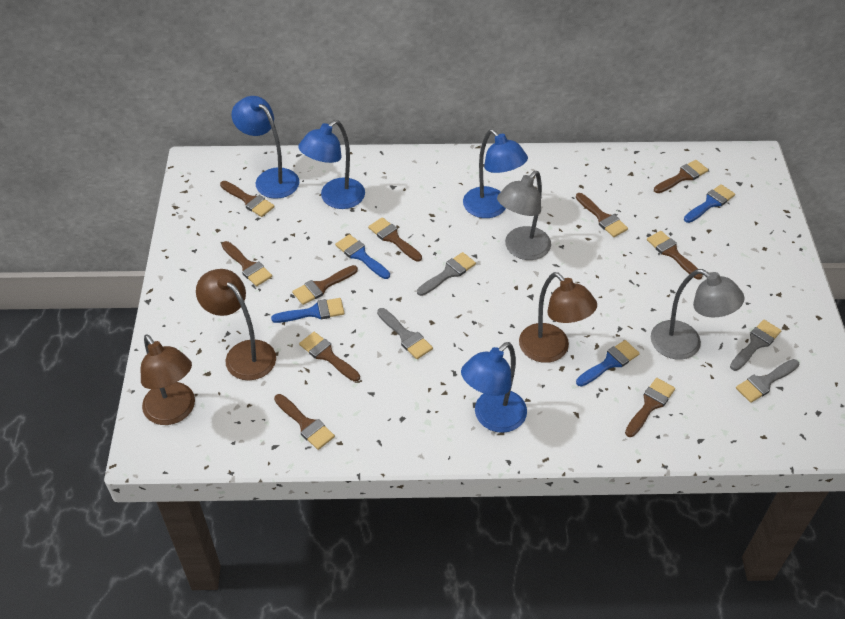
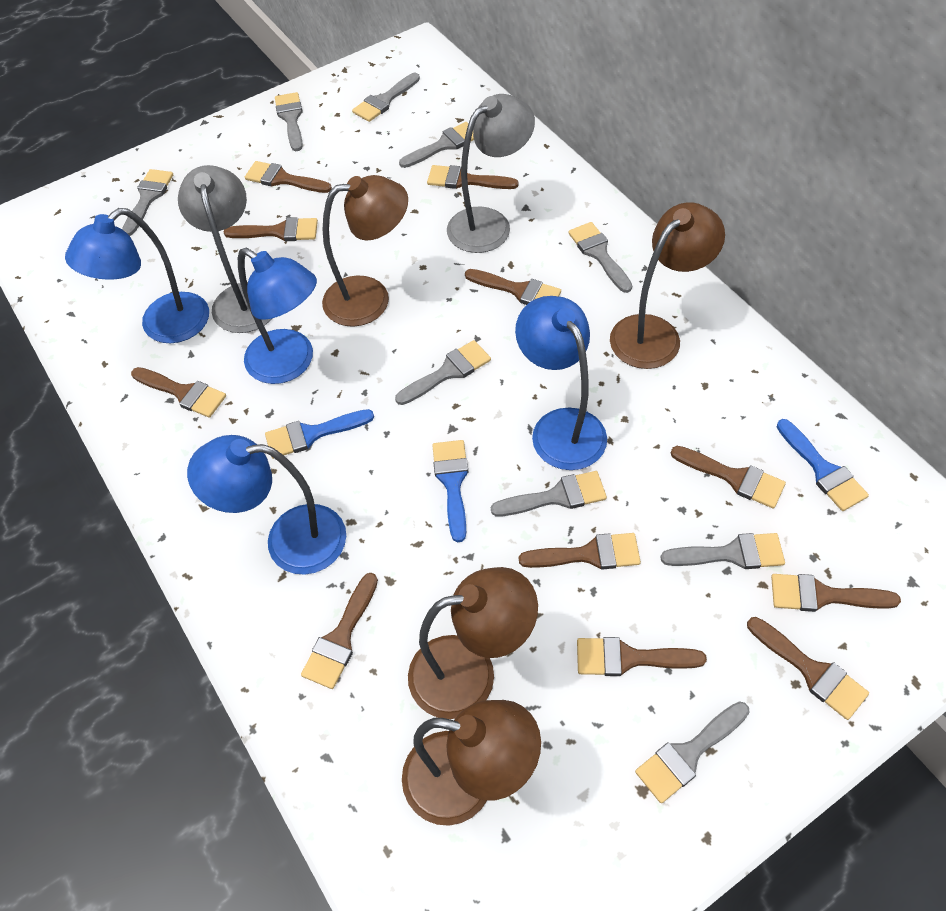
blue brush: [271,298,344,323] [335,234,390,279] [576,340,640,387] [684,184,735,223] = 4 -> [265,409,374,459] [432,440,468,542] [777,419,869,511] = 3
brown brush: [220,181,275,217] [222,241,272,286] [274,394,335,450] [292,265,358,305] [299,332,360,382] [368,217,422,262] [576,193,628,237] [625,378,675,437] [647,231,703,279] [654,160,708,193] = 10 -> [131,367,226,418] [224,217,318,241] [245,161,332,193] [301,573,378,689] [427,165,519,189] [465,269,561,305] [519,533,641,570] [577,637,707,676] [671,446,786,509] [747,617,869,720] [771,574,901,612] = 11
brown lamp: [141,334,195,425] [196,269,276,380] [519,272,597,363] = 3 -> [322,175,408,327] [402,700,541,826] [408,567,538,719] [610,202,725,369] = 4
grey brush: [377,308,433,359] [417,252,476,296] [730,320,781,371] [736,359,799,403] = 4 -> [122,169,173,236] [275,92,303,151] [352,73,420,122] [395,340,491,405] [399,122,474,168] [491,471,607,516] [568,222,632,293] [635,701,750,803] [660,533,785,569] = 9

